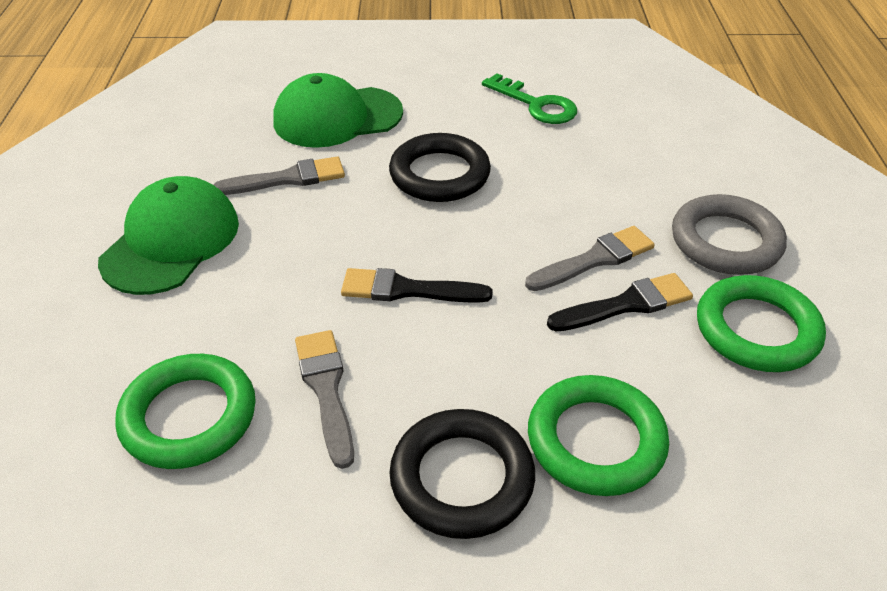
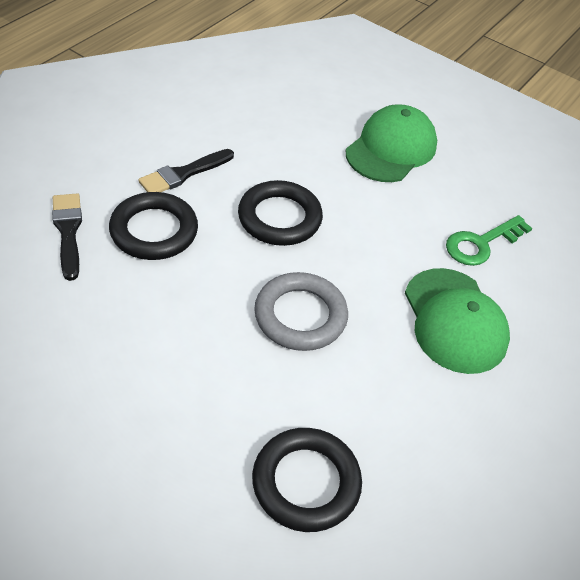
black ring: [389,133,491,202] [389,409,535,539] = 2 -> [109,192,198,260] [238,180,323,246] [252,428,362,532] = 3
green ring: [115,354,256,469] [528,375,669,496] [697,275,826,372] = 3 -> none = 0
grey brush: [213,157,345,195] [295,330,354,469] [525,226,655,291] = 3 -> none = 0

